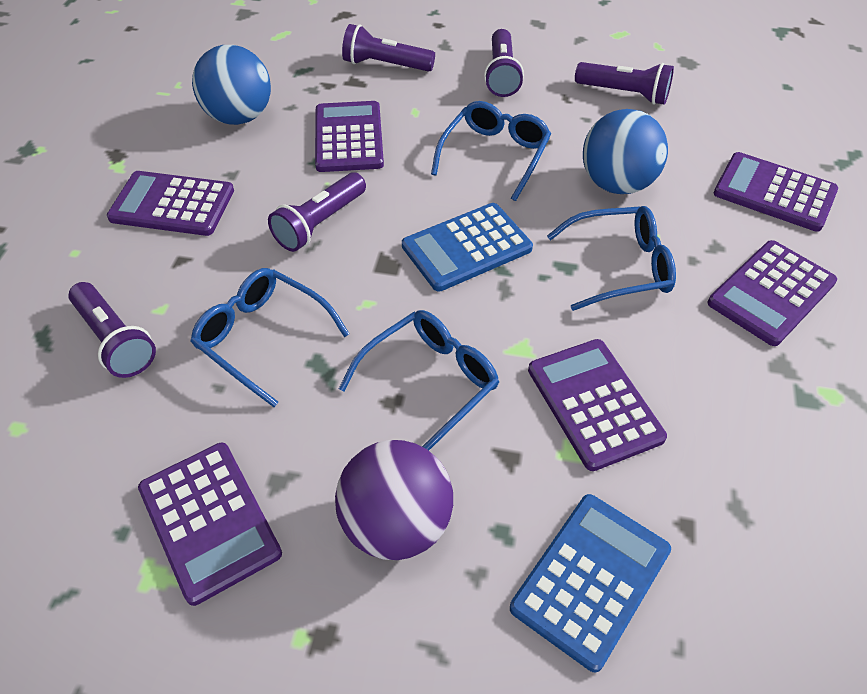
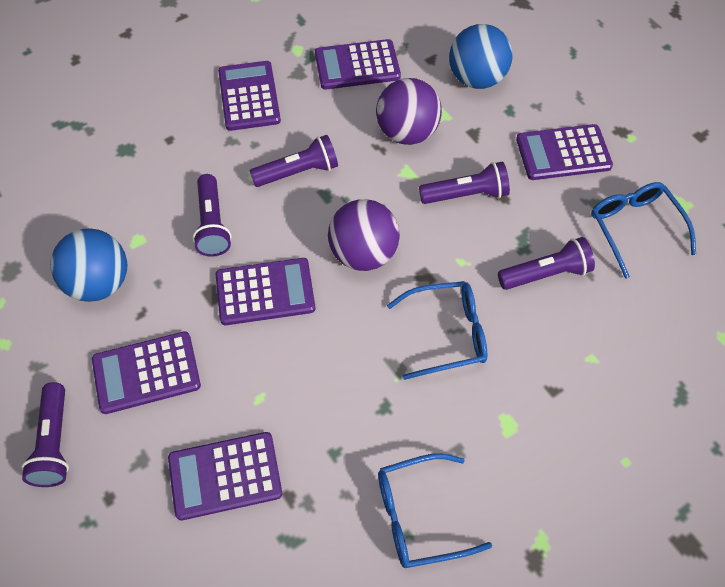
blue calculator: [402,203,533,292] [510,494,671,672] = 2 -> none = 0
blue glasses: [190,268,350,407] [339,310,499,450] [431,101,551,201] [547,206,676,311] = 4 -> [378,453,492,568] [387,281,487,380] [591,182,696,279] = 3
purple ball: [335,440,453,560] = 1 -> [328,199,400,271] [376,78,442,145] = 2

